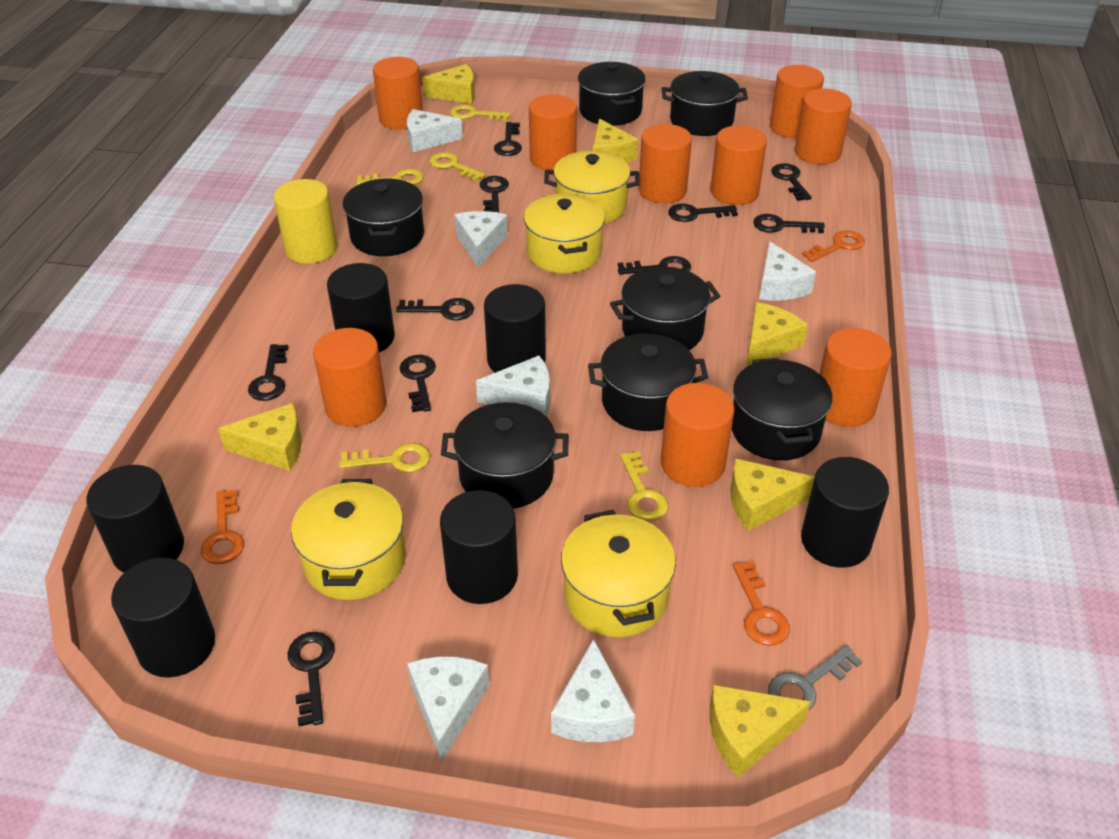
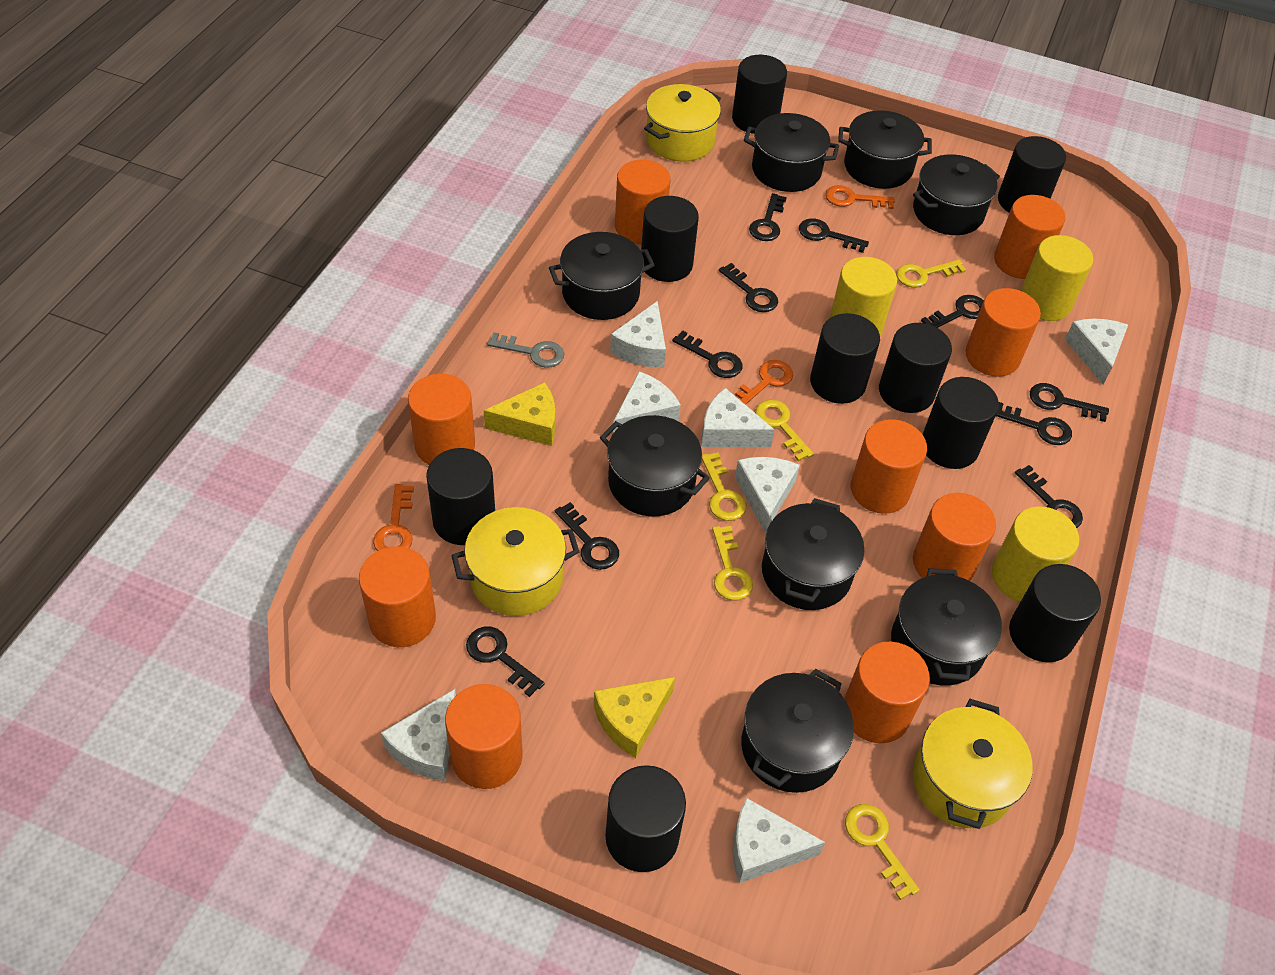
black cylinder: [86,465,184,573] [111,558,215,677] [327,263,395,352] [440,490,518,604] [484,284,546,373] [801,457,889,568] = 6 -> [426,448,495,545] [605,765,686,872] [641,196,699,282] [732,55,787,134] [810,313,880,404] [879,323,952,413] [922,377,999,469] [998,136,1066,213] [1009,564,1101,662] = 9
black pot: [343,179,424,256] [441,402,568,509] [578,62,646,126] [588,334,708,431] [610,267,720,350] [662,71,748,136] [732,358,833,461] = 7 -> [549,232,655,320] [600,415,710,516] [741,669,854,793] [744,113,839,192] [762,498,864,610] [838,110,932,189] [891,568,1002,686] [913,154,1000,235] = 8
white cheese: [407,109,463,152] [407,656,489,761] [454,211,508,268] [476,356,550,417] [551,639,635,742] [759,241,816,301] = 6 -> [381,689,456,781] [610,301,666,368] [613,371,681,433] [701,388,775,447] [732,798,825,883] [735,457,800,533] [1065,319,1128,384] = 7
yellow cheese: [218,403,302,471] [422,64,475,103] [593,119,638,163] [710,685,811,778] [730,459,814,531] [747,302,808,366] = 6 -> [484,382,555,446] [593,677,675,758] = 2
yellow cylinder: [273,179,337,264] = 1 -> [830,257,897,335] [991,506,1079,602] [1020,235,1094,321] = 3
yellow pot: [291,479,406,600] [524,194,605,274] [544,151,640,224] [561,510,676,637] = 4 -> [451,507,579,616] [644,84,721,162] [912,699,1033,829] = 3

